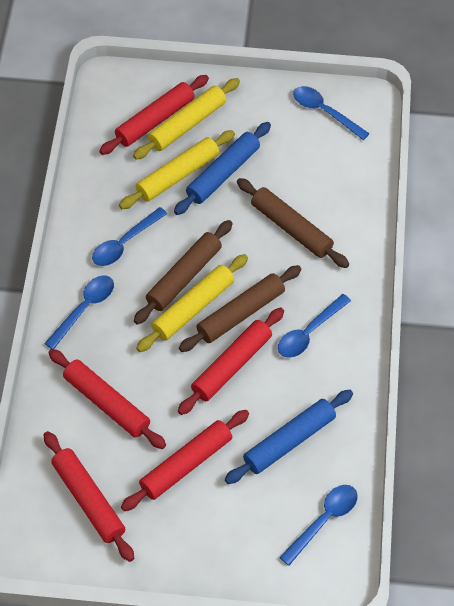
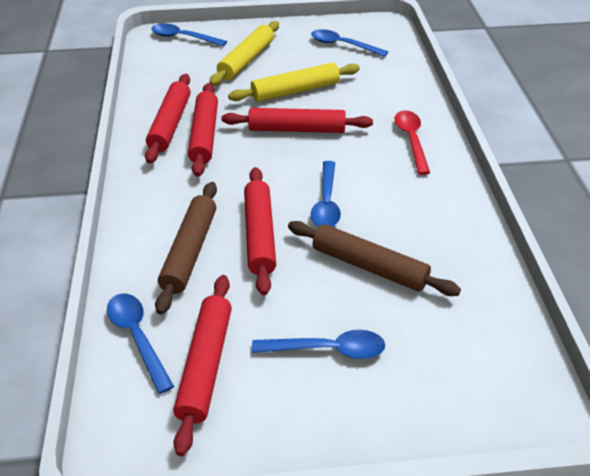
blue rolling pin: [174,122,271,215] [225,390,353,484] = 2 -> none = 0
brown rolling pin: [134,220,232,324] [179,265,301,352] [237,178,349,268] = 3 -> [155,182,217,315] [288,221,461,296] = 2
red spoon: none = 0 -> [394,110,430,175] = 1
yellow rolling pin: [119,130,235,209] [133,78,240,160] [136,254,248,352] = 3 -> [209,21,279,86] [228,63,360,102] = 2

